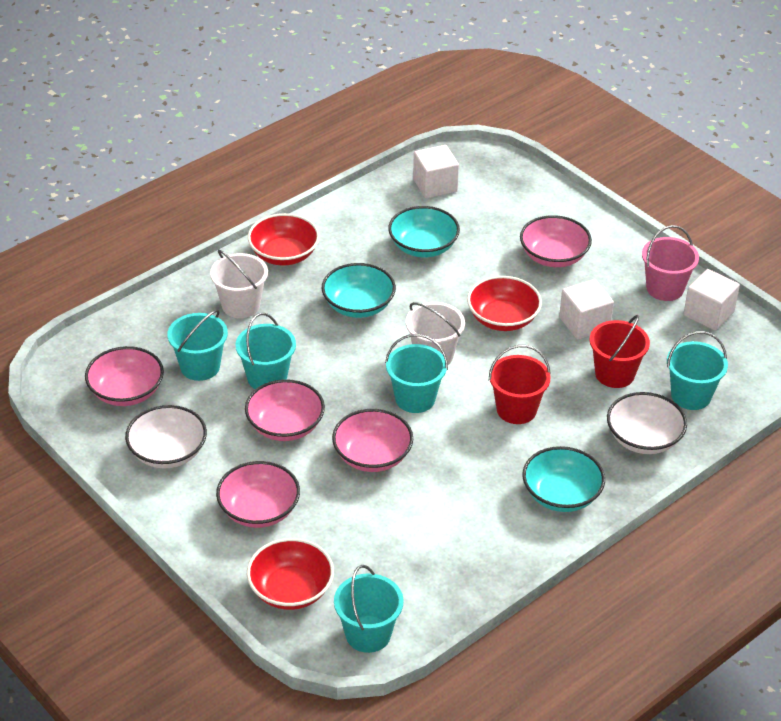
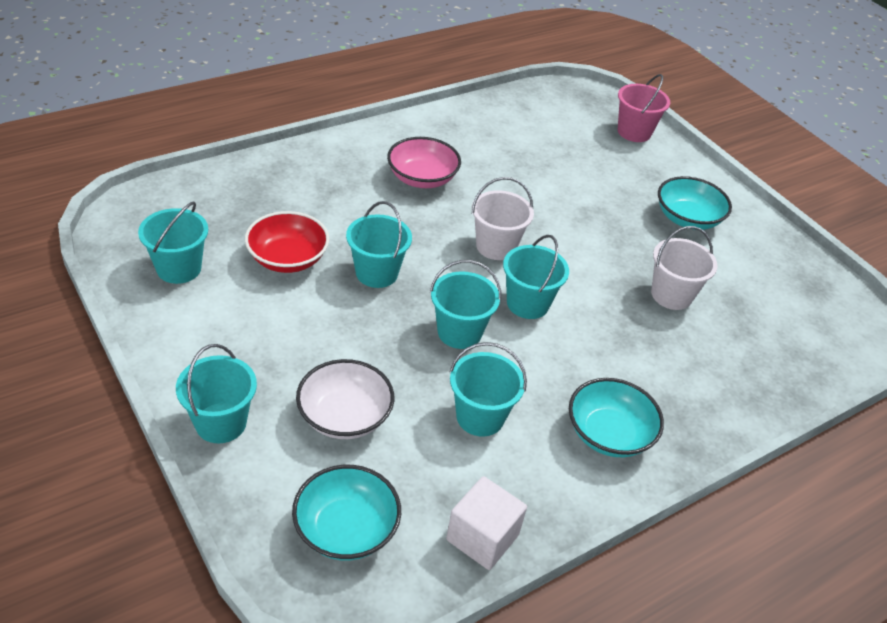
pink bowl: [85,346,164,406] [216,461,300,528] [245,379,325,441] [332,409,413,472] [520,215,592,267] = 5 -> [387,137,461,188] = 1
red bowl: [247,538,334,610] [248,213,320,265] [467,276,542,331] = 3 -> [245,211,329,273] = 1
red bucket: [489,345,551,424] [590,315,650,388] = 2 -> none = 0
turquoise bucket: [167,309,228,381] [235,313,296,389] [334,565,403,653] [385,334,448,413] [667,331,728,410] = 5 -> [138,202,208,284] [176,344,257,443] [346,201,412,288] [430,260,501,349] [450,342,527,436] [503,235,569,319] = 6
white bowl: [125,405,207,468] [607,392,687,454] = 2 -> [296,359,394,439] = 1
white cube: [413,145,459,198] [559,279,614,340] [683,269,740,331] = 3 -> [446,476,527,570] = 1

